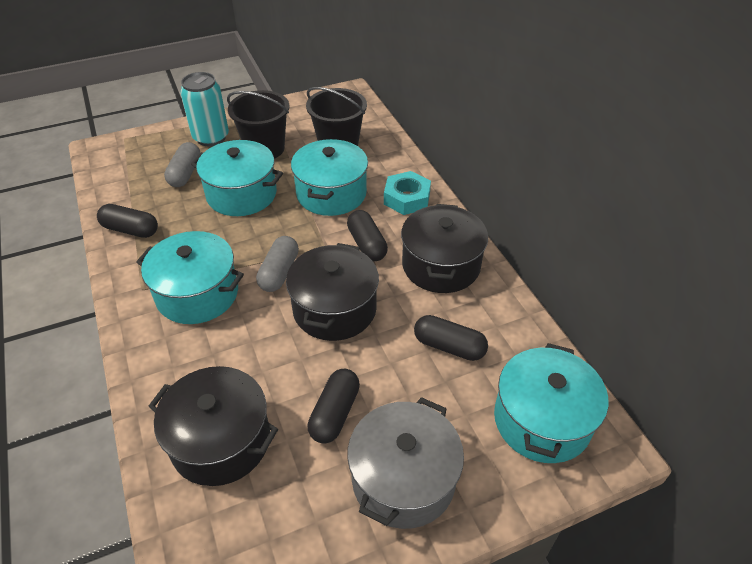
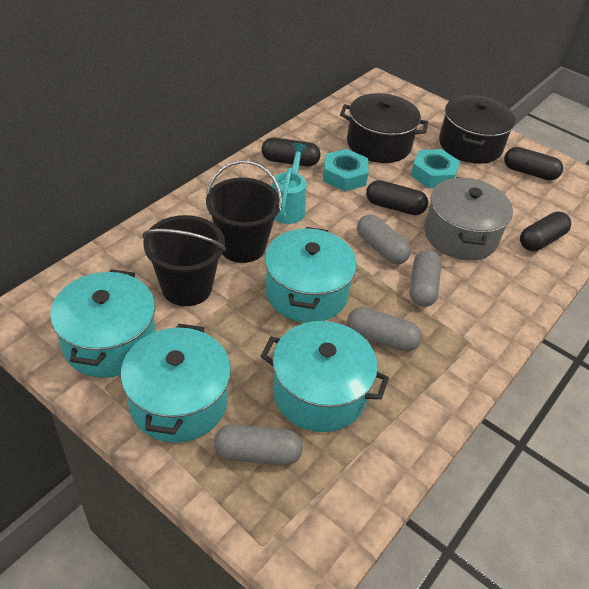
black pot: [148,366,278,486] [286,243,379,341] [401,204,488,293] = 3 -> [340,93,428,163] [439,95,515,164] = 2
grey capsule: [164,142,201,187] [256,236,299,292] = 2 -> [214,424,303,466] [347,307,422,351] [357,214,411,264] [410,250,441,307] = 4
turquoise can: [180,72,229,146] = 1 -> none = 0
turquoise nut: [384,171,431,215] = 1 -> [323,149,368,191] [410,149,460,188] = 2
turquoise watering can: none = 0 -> [272,143,307,224] = 1

